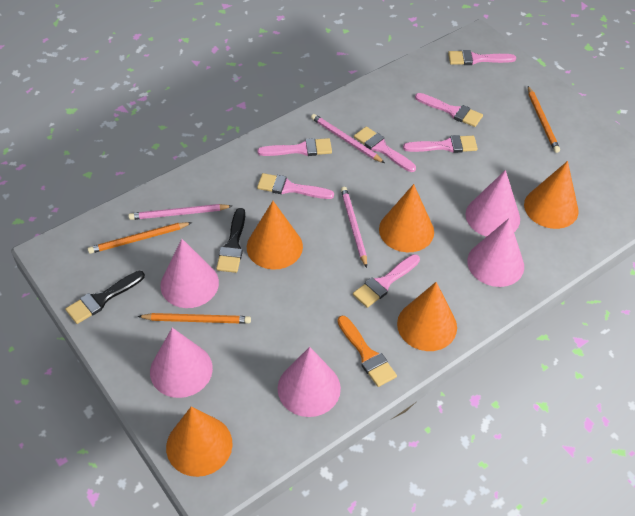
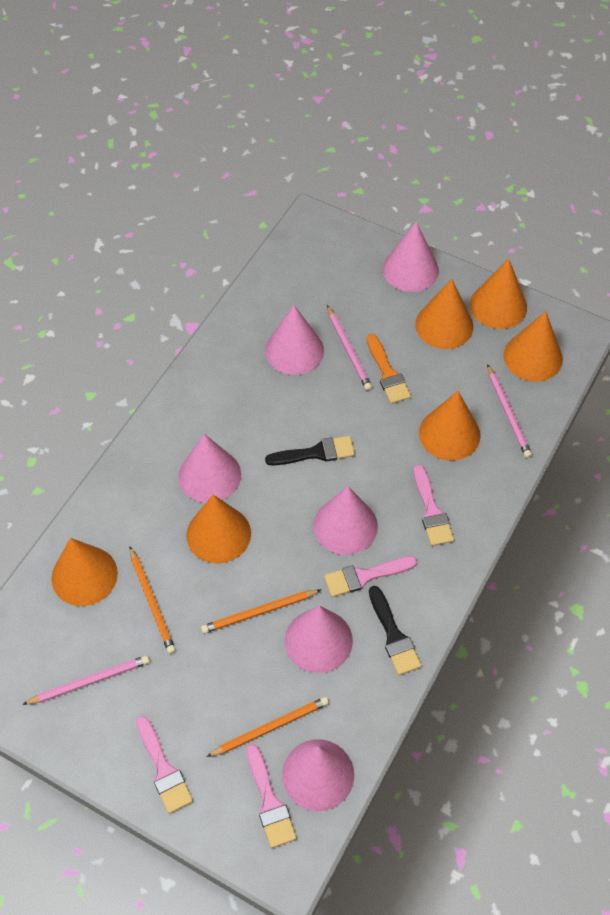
orange cone: [166,406,233,477] [247,201,303,270] [379,184,434,252] [397,282,457,351] [524,161,579,229] = 5 -> [52,538,118,606] [186,495,251,564] [415,279,473,349] [419,391,481,461] [470,259,527,329] [503,311,563,382] = 6
pink brush: [257,138,332,156] [257,173,334,199] [353,254,420,308] [354,126,416,172] [403,135,478,153] [415,93,483,127] [448,50,516,65] = 7 -> [136,716,193,814] [247,744,297,848] [324,556,417,597] [414,465,454,546] = 4
pink cone: [150,328,213,398] [160,239,219,308] [277,347,341,417] [465,170,520,237] [467,218,524,287] = 5 -> [178,434,241,503] [265,305,324,375] [282,739,354,811] [285,606,353,673] [313,486,378,555] [383,222,439,292] = 6

